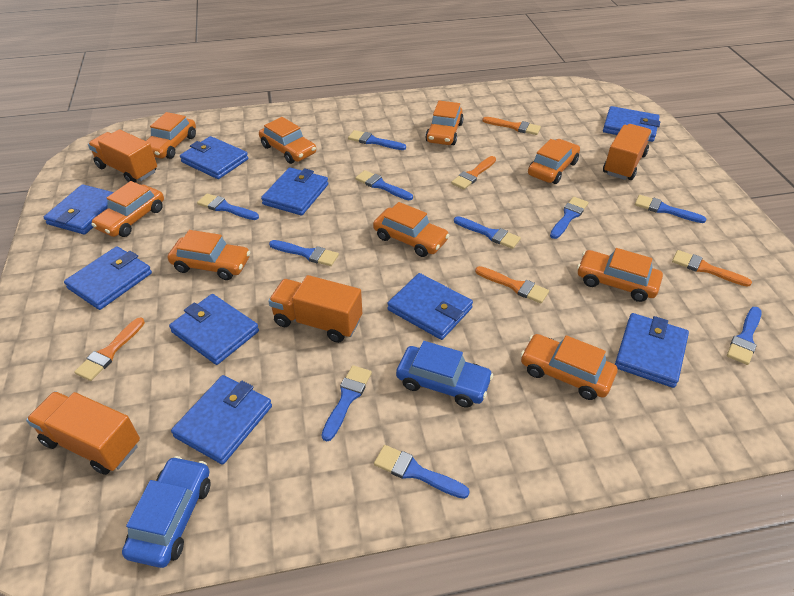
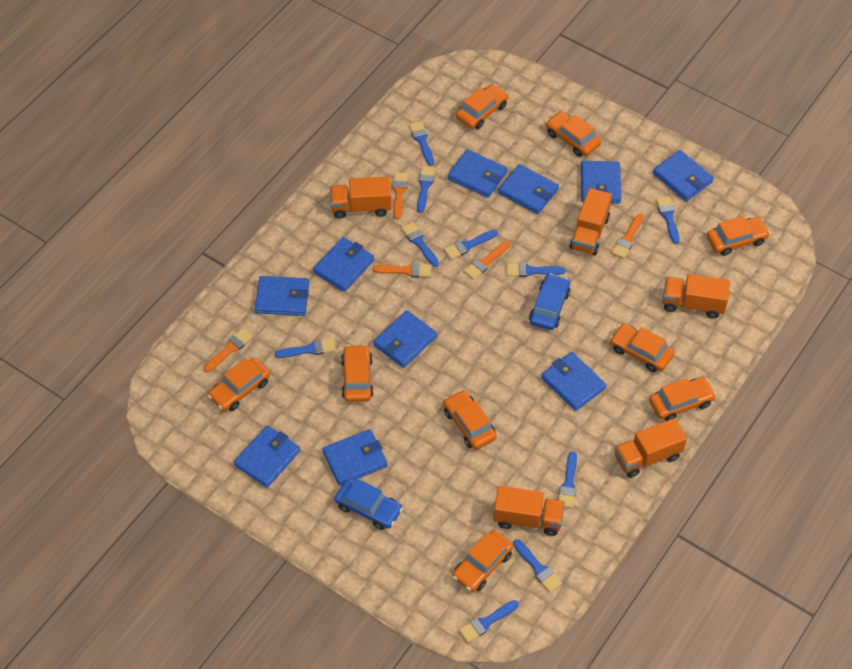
blue wallet: [44,184,114,235] [64,246,152,310] [169,294,259,365] [171,375,272,465] [180,136,248,179] [261,167,328,215] [387,273,473,340] [603,106,660,142] [615,313,689,388] = 9 -> [234,425,300,488] [255,276,309,316] [313,237,374,292] [322,429,388,486] [373,310,437,368] [448,149,508,198] [498,164,559,214] [541,352,606,411] [581,161,621,203] [653,150,714,201] = 10
orange truck: [26,391,140,475] [88,129,157,183] [269,275,362,343] [603,124,652,180] = 4 -> [330,177,392,219] [493,486,565,536] [570,188,612,255] [615,418,687,478] [663,274,730,319] = 5

